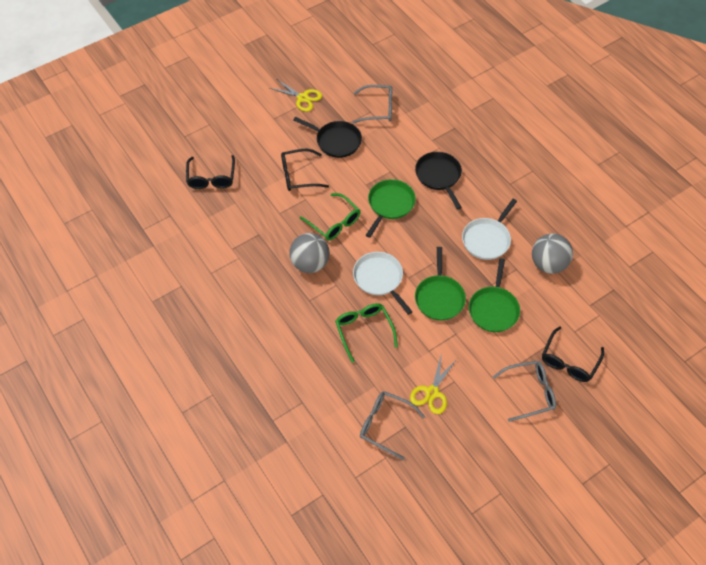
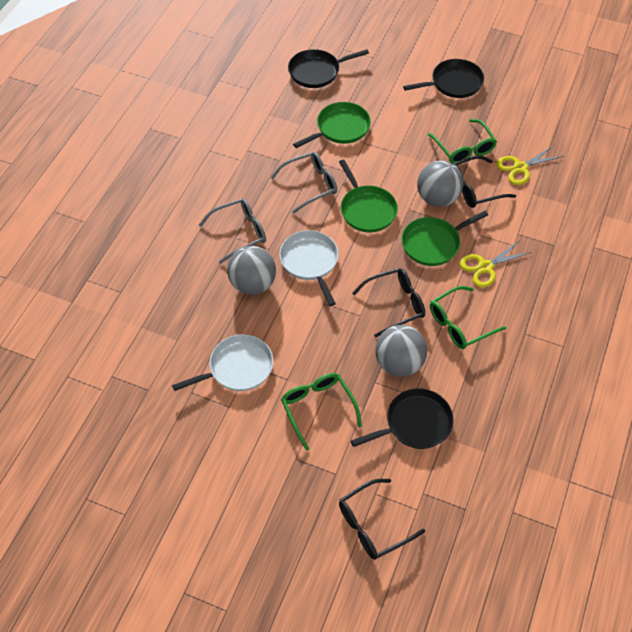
black pan: [293,117,362,158] [415,152,462,209] = 2 -> [288,49,369,88] [351,388,454,449] [403,59,484,98] = 3
green glasses: [300,193,360,240] [335,303,398,363] = 2 -> [281,373,362,451] [428,119,497,163] [430,286,506,349] = 3
grey ball: [289,233,330,273] [532,234,573,274] = 2 -> [227,246,276,295] [375,325,427,377] [417,161,463,207] = 3
grey glasses: [352,85,392,124] [360,391,425,460] [493,361,556,422] = 3 -> [199,198,266,264] [271,152,337,214] = 2

